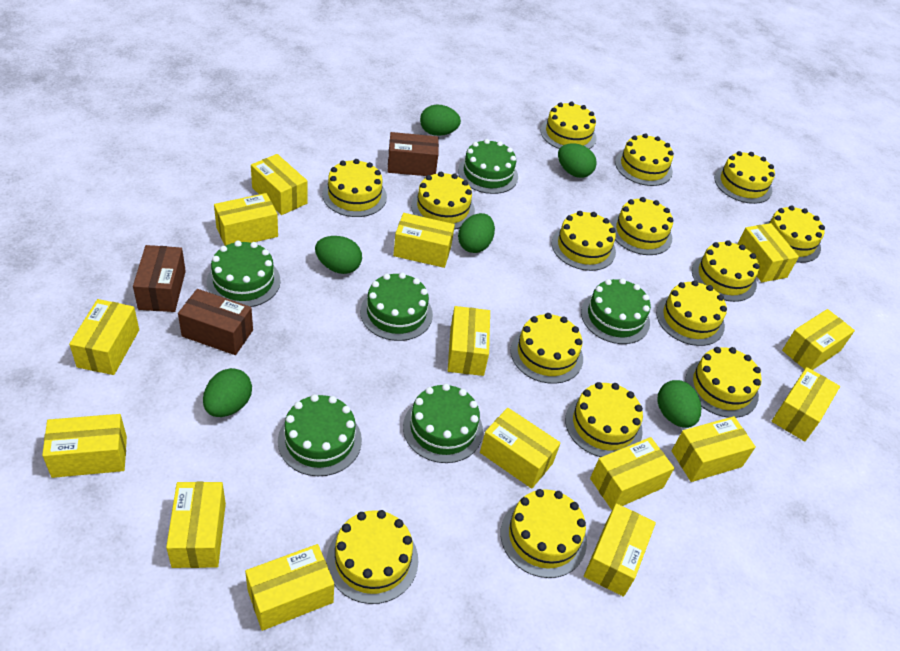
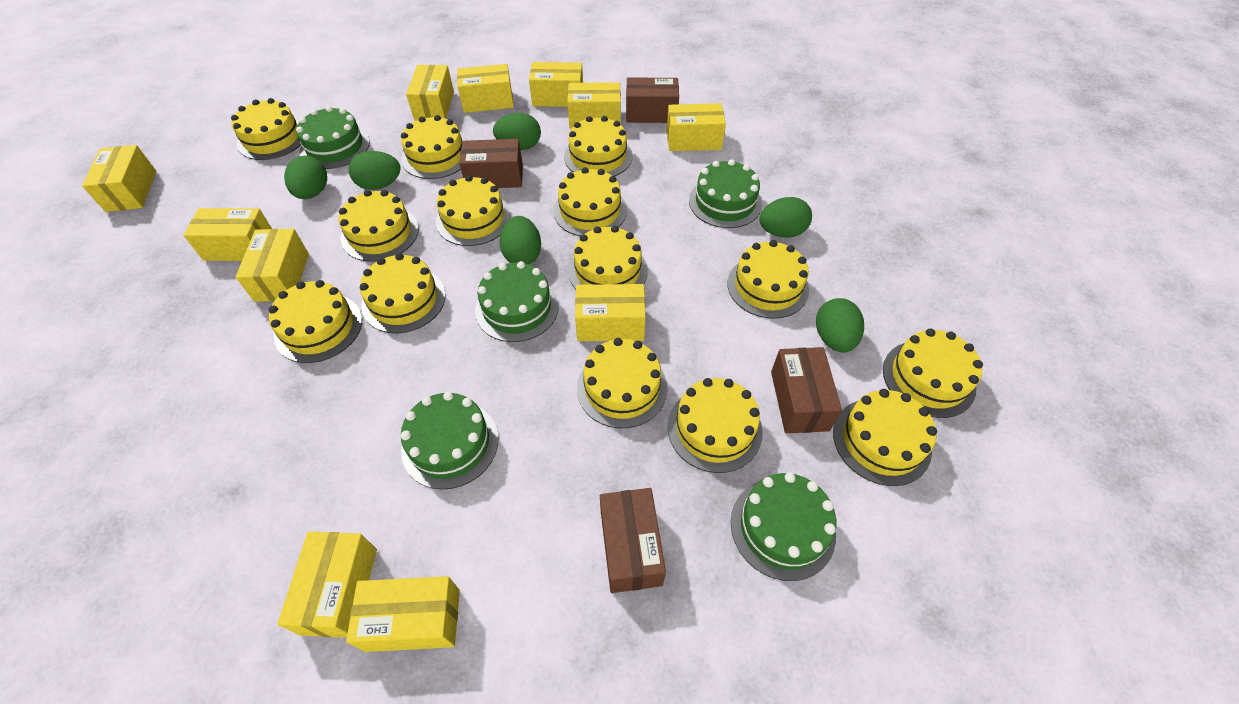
brown box: [133,245,186,312] [178,289,253,355] [387,132,439,176] = 3 -> [459,139,523,188] [600,488,666,593] [626,77,679,123] [771,347,842,433] = 4
green cake: [207,241,281,307] [278,394,362,476] [360,272,433,341] [403,384,483,463] [458,139,518,194] [581,278,651,344] = 6 -> [296,106,370,169] [401,391,499,490] [475,261,559,342] [689,159,762,228] [731,473,836,581] = 5
yellow box: [42,414,127,478] [69,299,139,375] [166,482,226,568] [214,193,278,246] [245,544,334,631] [251,154,308,215] [393,213,455,268] [448,306,490,376] [480,408,561,489] [584,503,656,597] [590,437,674,510] [672,416,756,482] [738,223,799,282] [772,367,840,442] [782,309,855,370] = 15 -> [82,145,157,212] [183,208,272,261] [236,229,309,302] [278,532,377,638] [346,576,460,652] [406,65,454,121] [457,64,514,113] [529,62,583,107] [567,82,621,128] [575,284,646,341] [667,103,726,151] = 11
yellow cake: [322,159,387,217] [327,510,418,604] [411,172,475,229] [500,489,587,578] [511,313,583,384] [541,102,597,149] [552,211,616,271] [565,382,643,457] [611,197,673,255] [615,133,674,186] [656,280,727,346] [685,347,762,418] [692,240,760,302] [714,151,775,204] [764,205,825,263] = 15 -> [231,98,301,160] [269,280,362,363] [338,190,419,262] [360,253,446,333] [401,115,464,179] [436,175,511,246] [553,167,627,236] [564,116,633,177] [568,226,648,289] [577,338,668,428] [668,378,763,473] [728,240,809,319] [833,389,937,486] [883,329,983,418] = 14

